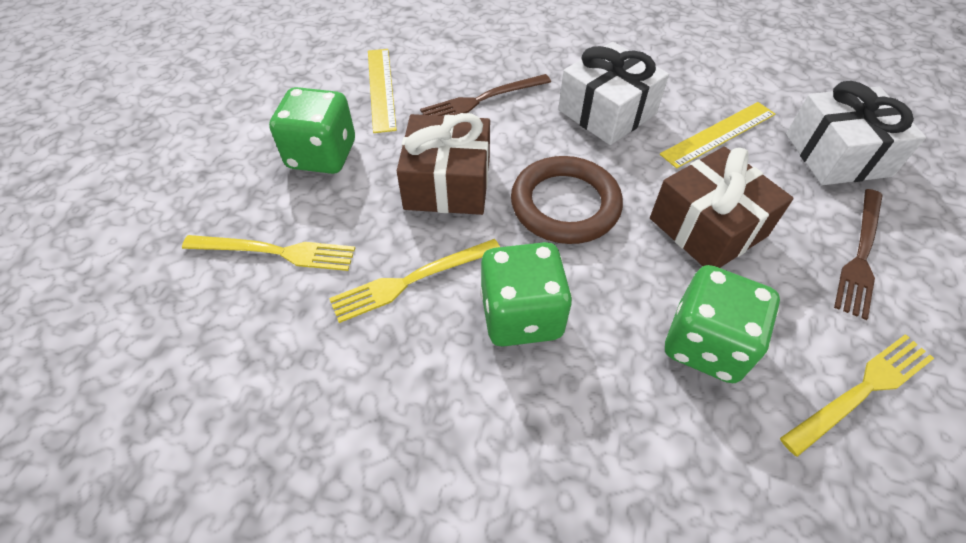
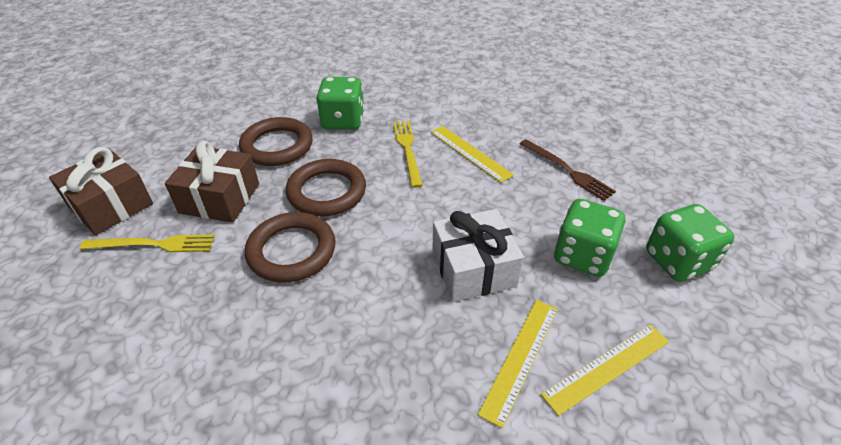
brown fork: [420,74,551,116] [834,189,883,320] = 2 -> [520,139,616,201] = 1
brown ring: [511,156,623,244] = 1 -> [239,117,313,166] [245,212,335,283] [286,159,366,216] = 3
white gift: [558,42,669,145] [786,81,926,185] = 2 -> [432,209,524,302] = 1
yellow fork: [182,235,355,271] [329,239,500,323] [780,334,934,457] = 3 -> [80,235,215,252] [393,121,423,188] = 2
yellow ruler: [368,49,397,133] [660,102,775,168] = 2 -> [431,126,514,183] [478,300,558,428] [541,324,669,416] = 3

